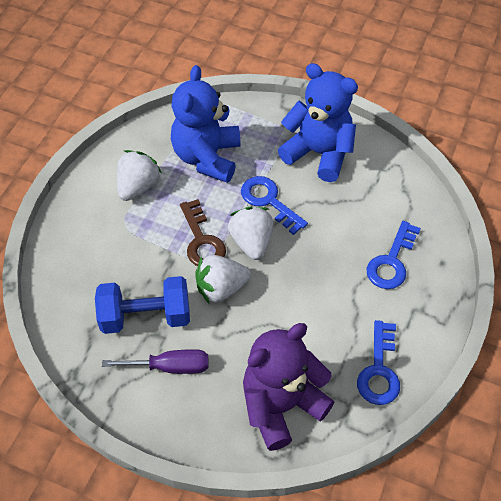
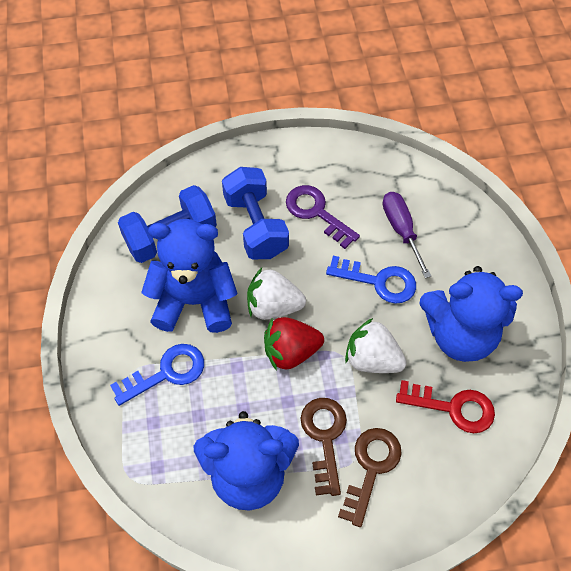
blue dumbbell: [95,276,190,334] = 1 -> [118,185,217,263] [222,167,289,259] = 2
blue key: [241,176,308,235] [357,320,400,405] [367,221,421,289] = 3 -> [110,344,204,406] [326,256,416,304] = 2
blue teddy bear: [171,65,241,183] [278,63,358,182] = 2 -> [141,219,237,333] [193,411,299,511] [419,266,523,362] = 3
brown key: [180,199,226,266] = 1 -> [300,398,347,496] [338,428,402,527] = 2
purple key: none = 0 -> [286,185,360,249] = 1
purple teddy bear: [243,323,334,451] = 1 -> none = 0
red key: none = 0 -> [396,380,495,433] = 1
red strawberry: none = 0 -> [264,317,324,371] = 1
white strawberry: [117,150,162,201] [195,255,250,303] [228,207,273,260] = 3 -> [247,268,306,320] [345,318,407,373] = 2

